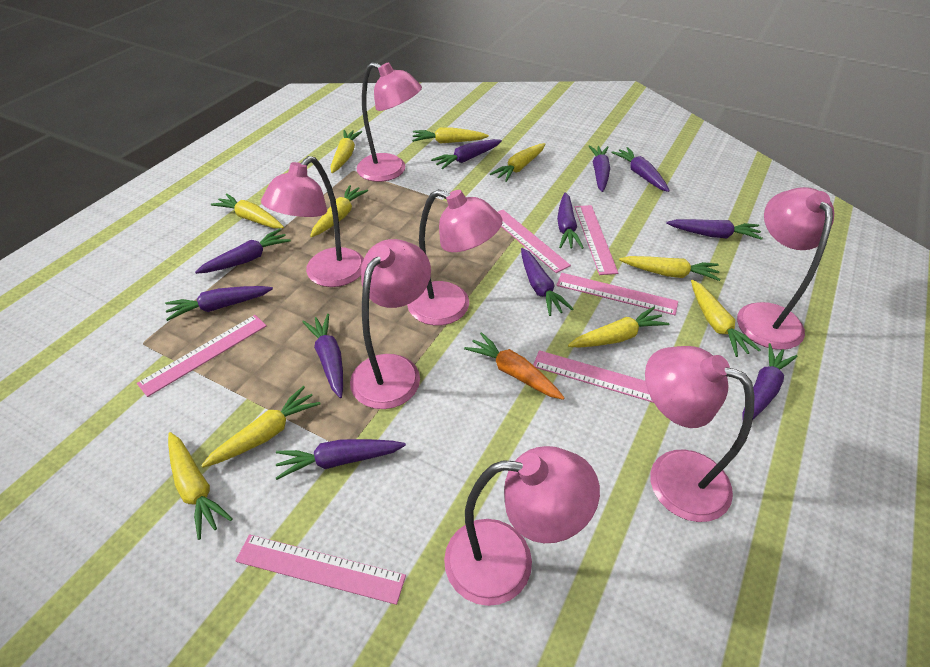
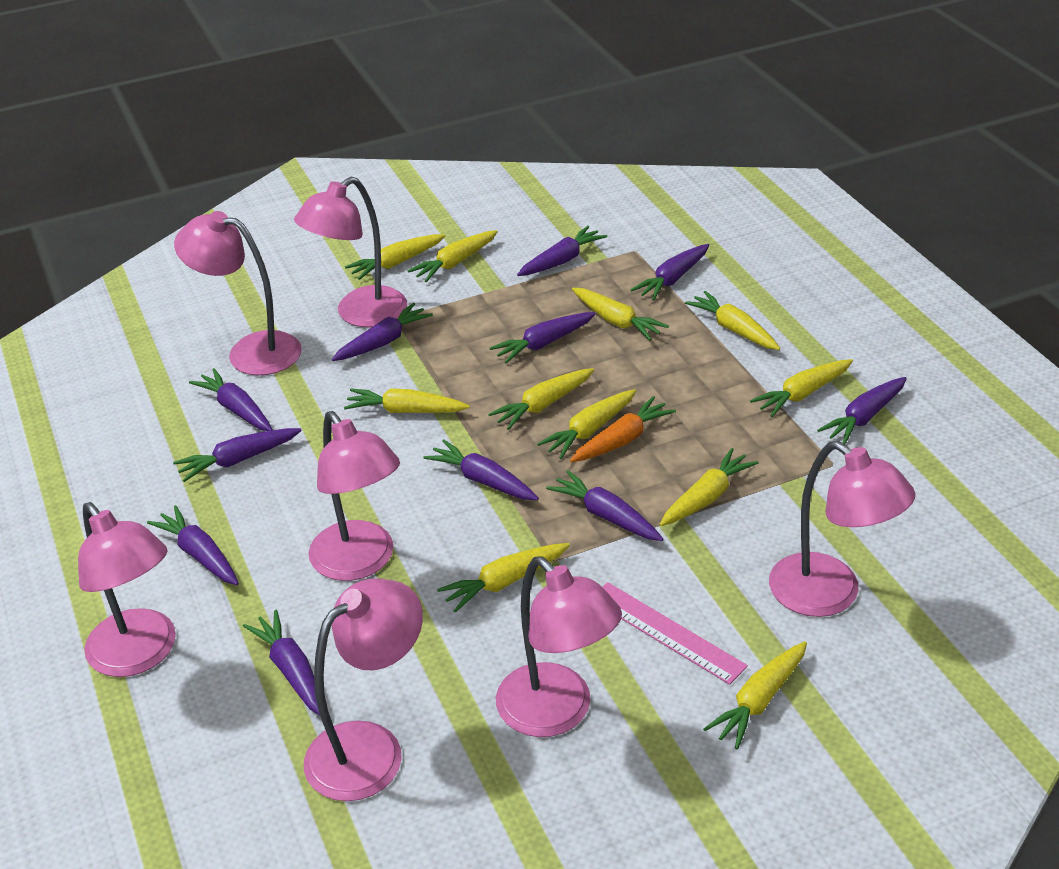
pink ruler: [137,315,267,397] [236,534,406,605] [498,210,571,273] [533,350,654,403] [556,273,678,315] [575,205,618,275] = 6 -> [603,582,748,685] = 1
yellow carrot: [168,432,233,540] [201,386,320,468] [211,193,284,228] [310,185,368,237] [330,130,362,173] [412,127,489,144] [490,143,545,182] [568,307,669,347] [619,256,721,281] [691,280,761,357] = 10 -> [344,388,470,413] [345,234,445,280] [408,230,498,282] [437,543,570,613] [488,368,594,430] [537,389,636,459] [572,288,669,341] [660,448,759,526] [685,291,780,350] [703,641,807,750] [750,359,853,417] = 11

